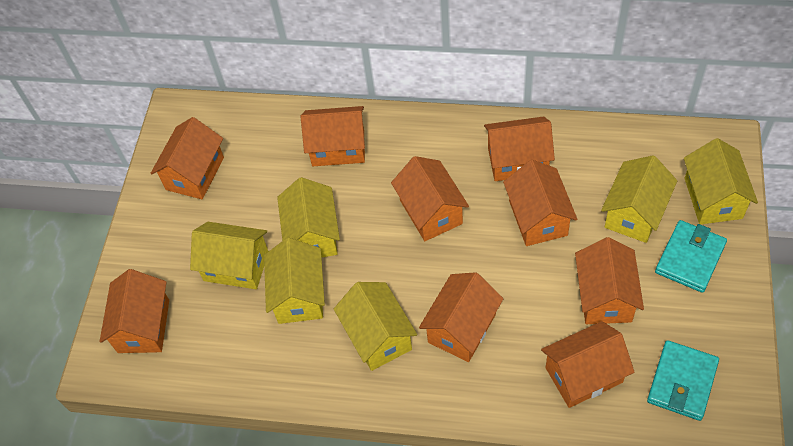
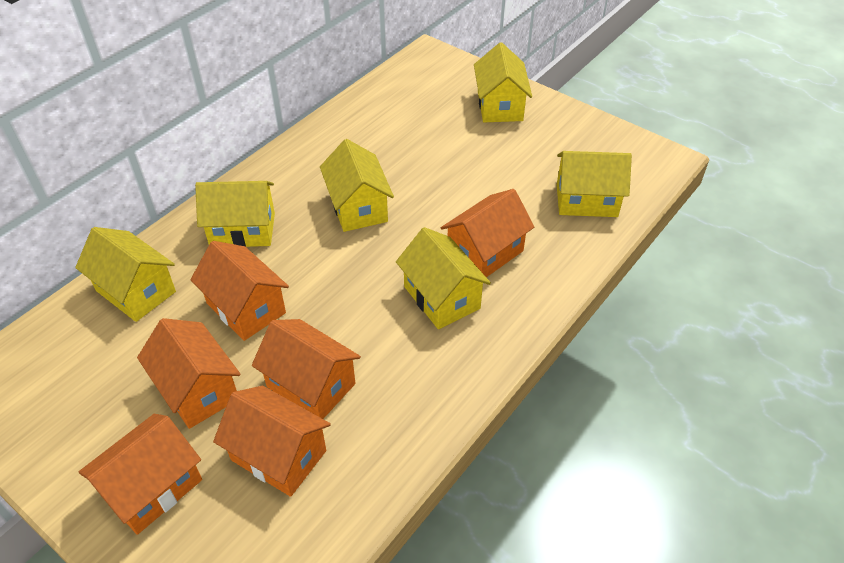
orange house: [100,269,169,353] [151,117,224,199] [301,106,365,166] [391,156,469,241] [419,272,504,362] [484,116,555,181] [503,160,577,246] [541,321,634,408] [575,237,644,324] = 9 -> [79,414,202,535] [137,318,241,429] [190,241,289,341] [213,386,331,497] [252,319,361,419] [441,189,534,277] = 6
turquoise wallet: [647,340,719,421] [655,220,727,293] = 2 -> none = 0

